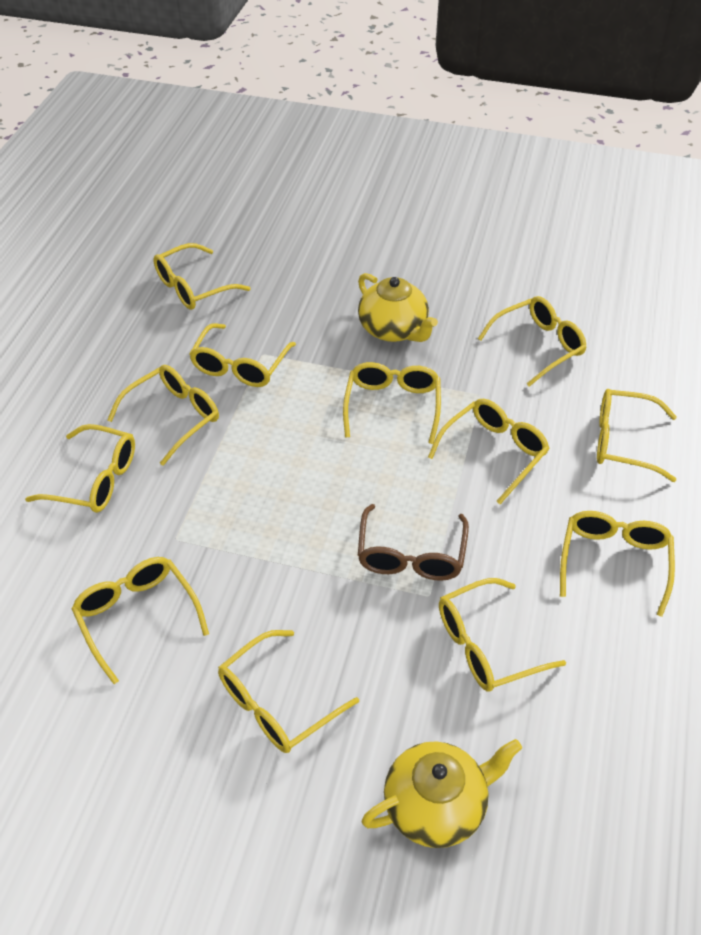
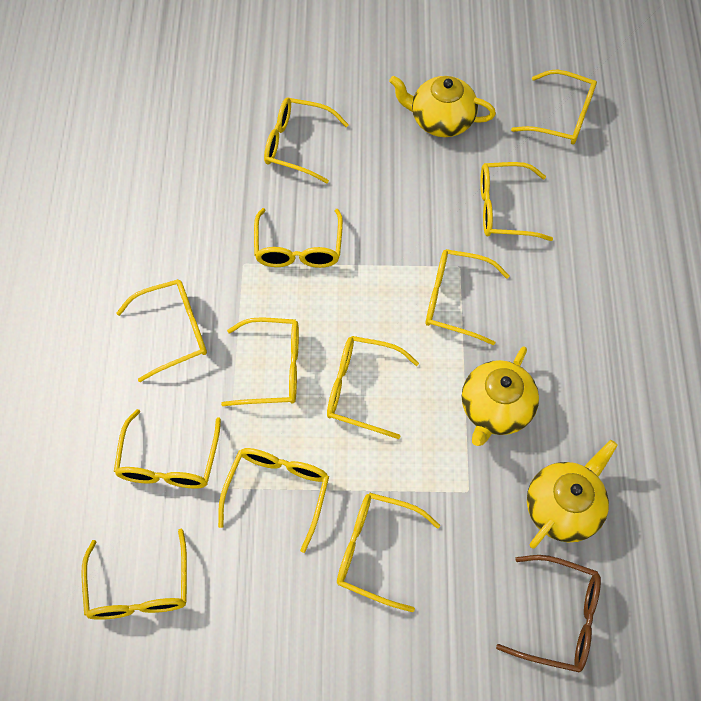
yellow teapot: [358,273,438,342] [362,739,522,848] = 2 -> [389,76,496,137] [462,346,539,446] [527,440,618,549] = 3

